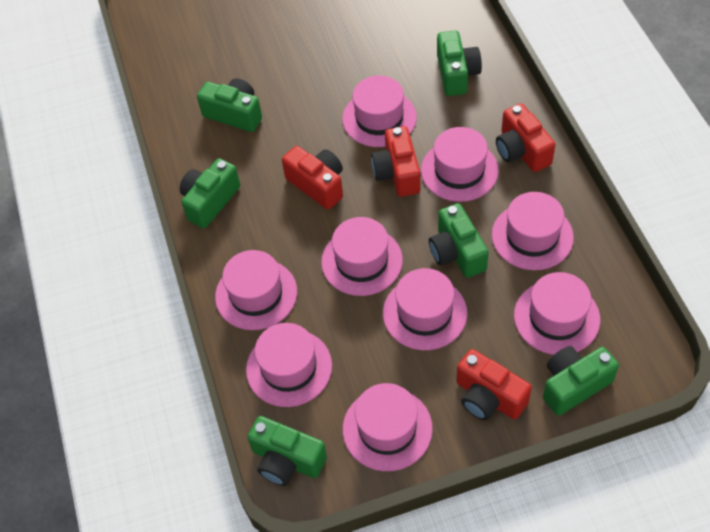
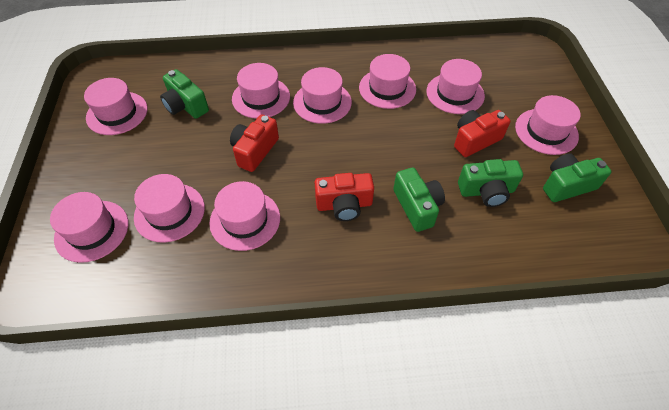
green camera: [180,158,240,228] [197,78,262,132] [247,416,327,486] [429,203,489,278] [437,30,482,96] [543,346,619,416] = 6 -> [160,69,209,119] [393,168,445,232] [458,159,523,207] [543,153,611,202] = 4
red camera: [282,146,343,209] [371,126,420,197] [456,349,532,420] [496,103,555,172] = 4 -> [230,114,279,172] [315,173,374,221] [454,110,511,157] = 3

